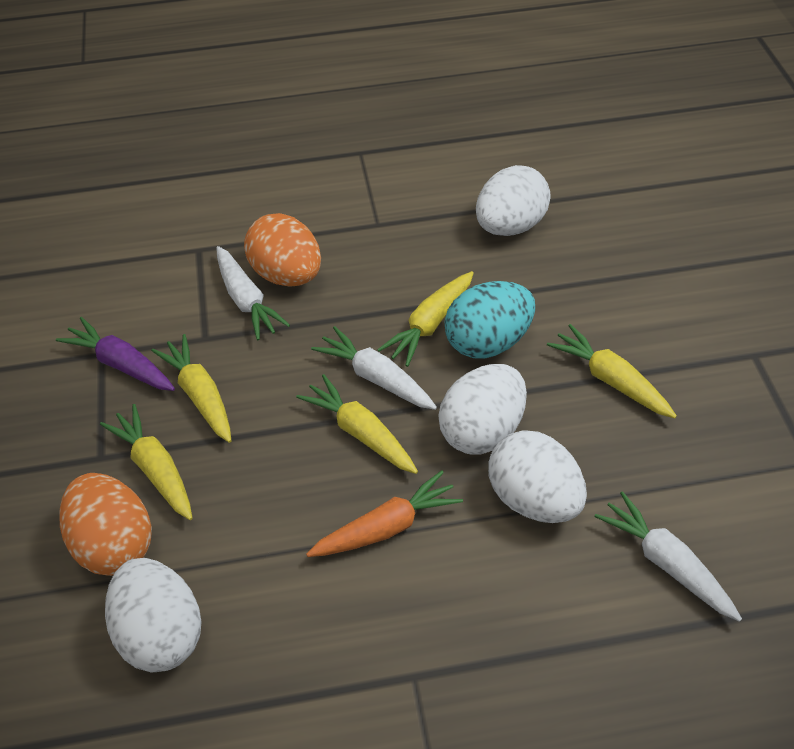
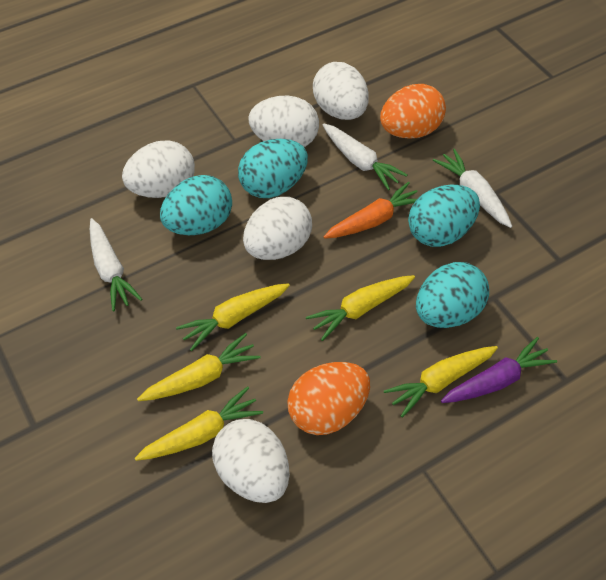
turquoise egg: [445,281,535,359] = 1 -> [160,175,232,235] [238,139,308,198] [408,184,480,247] [416,262,489,328] = 4
white egg: [105,558,202,672] [438,364,527,454] [476,165,551,236] [488,430,587,523] = 4 -> [122,140,195,198] [212,419,290,503] [243,197,312,260] [248,96,319,147] [313,62,369,120] = 5

